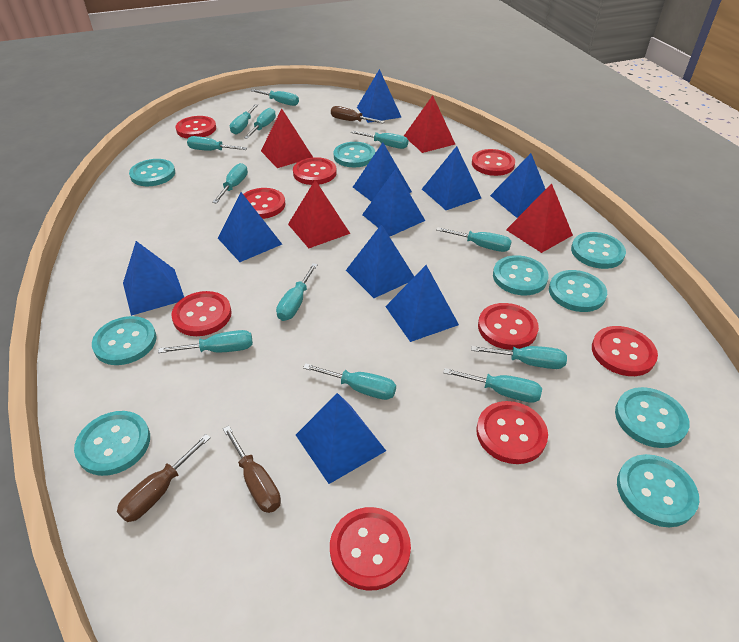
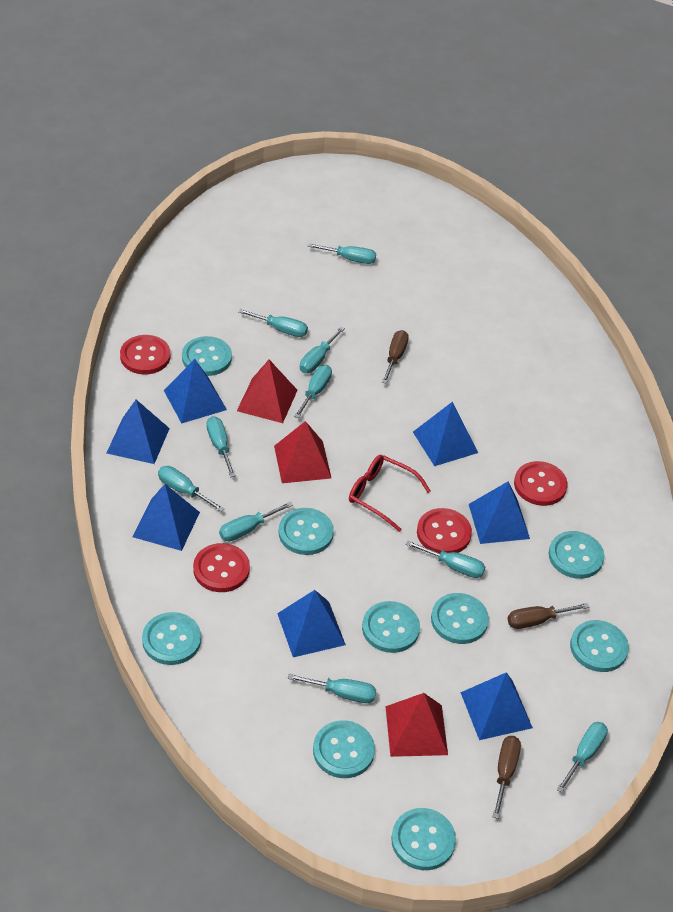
blue pyramid: [123,241,184,316] [218,192,282,262] [296,393,386,484] [346,224,414,298] [353,143,412,202] [357,69,402,123] [362,169,425,237] [385,265,459,342] [422,146,481,210] [490,153,545,218] = 10 -> [107,400,170,464] [132,484,200,551] [164,359,227,424] [277,590,346,657] [413,401,478,466] [460,672,533,740] [469,482,530,544] = 7
red button: [171,291,232,336] [176,116,216,138] [243,188,285,219] [293,157,337,185] [330,507,411,591] [472,149,515,176] [477,401,548,464] [478,303,539,350] [592,326,658,376] = 9 -> [120,335,171,374] [193,543,250,592] [417,508,472,553] [514,461,568,506] = 4
red glasses: none = 0 -> [349,455,431,532] = 1
red pyramid: [261,109,313,168] [288,180,350,248] [404,95,455,153] [506,183,573,253] = 4 -> [237,360,297,423] [274,421,331,483] [385,693,448,757] = 3
turquoise screwdriver: [158,330,253,353] [187,136,247,151] [212,163,248,204] [230,104,258,135] [244,108,276,139] [251,89,299,106] [276,263,318,321] [303,363,396,400] [351,130,408,149] [436,227,512,252] [443,368,542,403] [471,346,567,369] = 12 -> [158,466,225,512] [207,416,236,477] [219,501,293,541] [238,309,308,337] [288,674,376,703] [294,365,332,418] [300,326,345,373] [308,243,376,264] [406,540,485,578] [556,722,608,793] = 10

